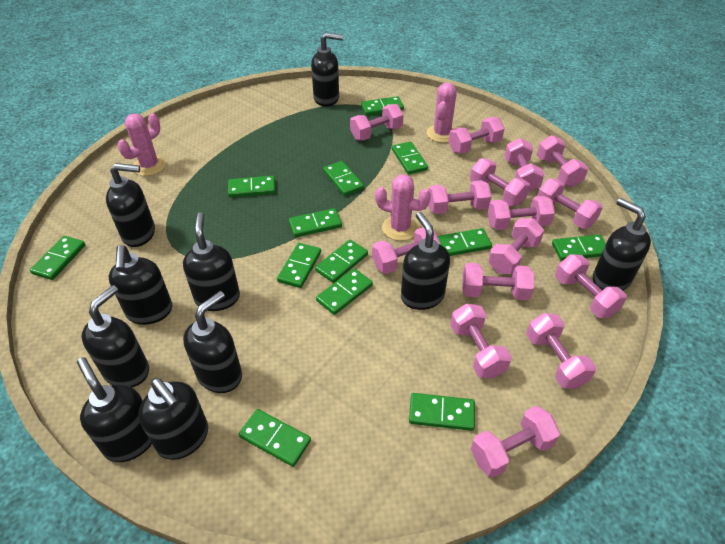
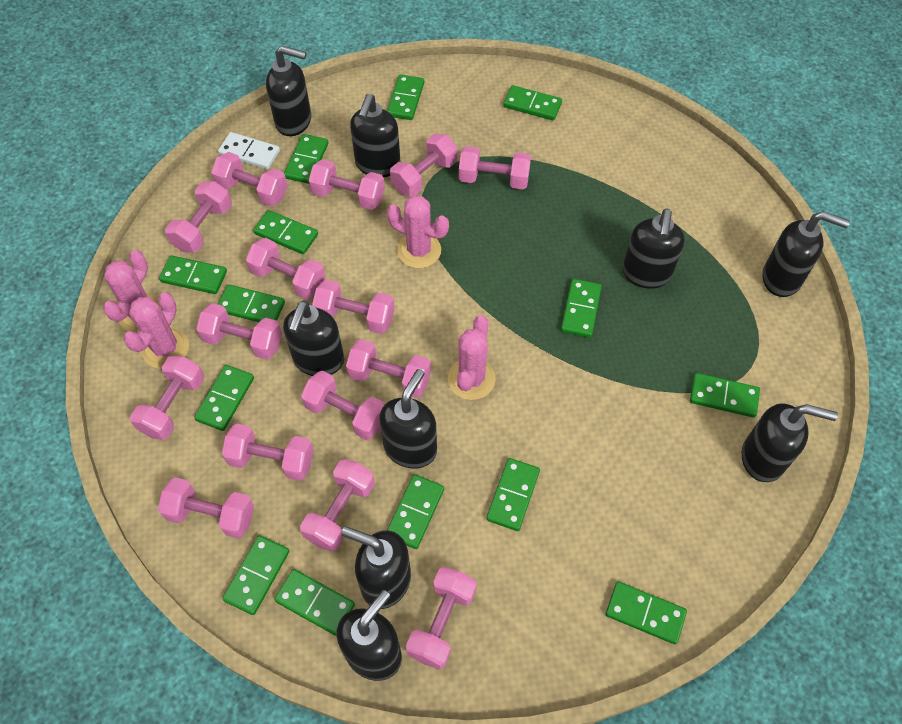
black soap dispenser: [77,357,152,462] [81,285,149,387] [106,163,155,247] [109,245,172,325] [138,378,208,460] [183,212,240,311] [183,291,242,393] [311,33,343,107] [401,212,450,310] [593,198,651,291] = 10 -> [266,46,311,136] [283,300,344,376] [337,590,402,681] [341,526,411,609] [350,94,401,177] [379,369,437,469] [622,209,685,289] [742,403,838,482] [763,211,850,297] = 9
green domino: [30,236,85,280] [228,176,276,197] [239,409,311,467] [277,243,321,288] [289,208,342,237] [315,240,368,283] [316,268,373,315] [323,161,364,196] [361,96,404,116] [392,142,428,174] [409,393,475,431] [437,228,492,256] [552,235,606,261] = 13 -> [159,256,227,294] [194,365,254,431] [218,284,285,322] [222,535,289,615] [253,210,318,254] [274,569,355,636] [284,134,328,184] [387,75,424,120] [387,474,444,549] [487,458,540,531] [503,85,562,120] [561,279,602,338] [606,582,687,644] [690,373,760,418] = 14
pink cactus: [118,113,166,176] [375,174,431,241] [427,83,457,143] = 3 -> [103,250,161,333] [123,292,189,369] [387,195,449,268] [448,316,496,400] = 4
white domino: none = 0 -> [218,132,280,170] = 1

